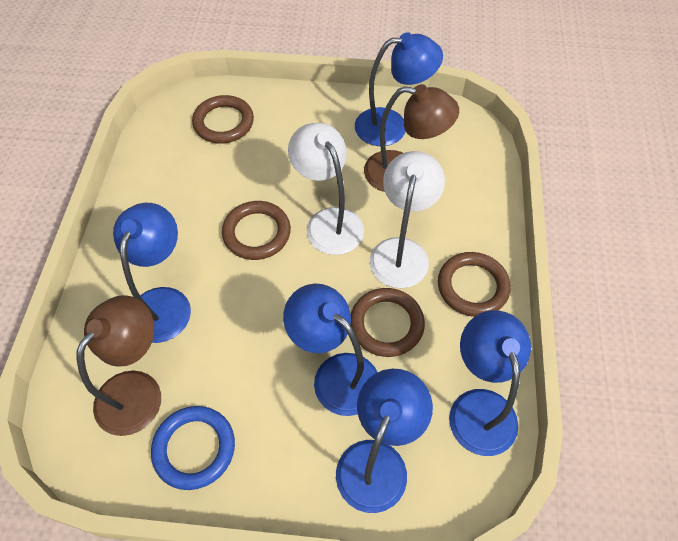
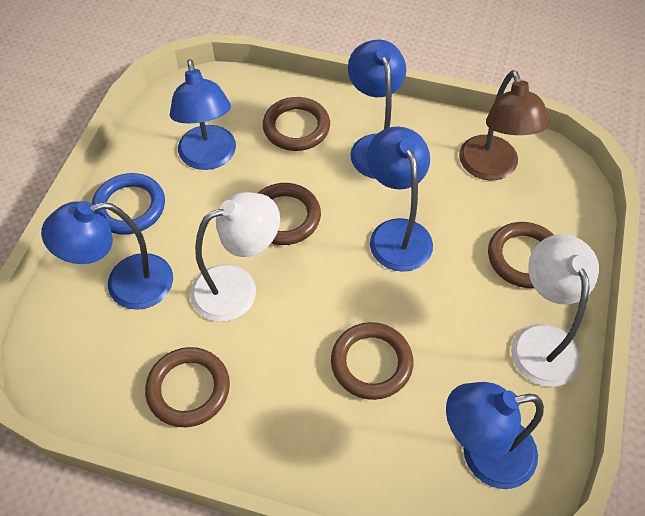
brown lamp: [77,295,161,436] [364,84,459,192] = 2 -> [459,70,550,180] = 1
brown ring: [192,95,254,143] [222,201,291,260] [351,288,425,357] [438,252,511,317] = 4 -> [145,347,230,427] [258,183,321,245] [263,97,330,151] [331,322,413,400] [488,222,554,288] = 5

